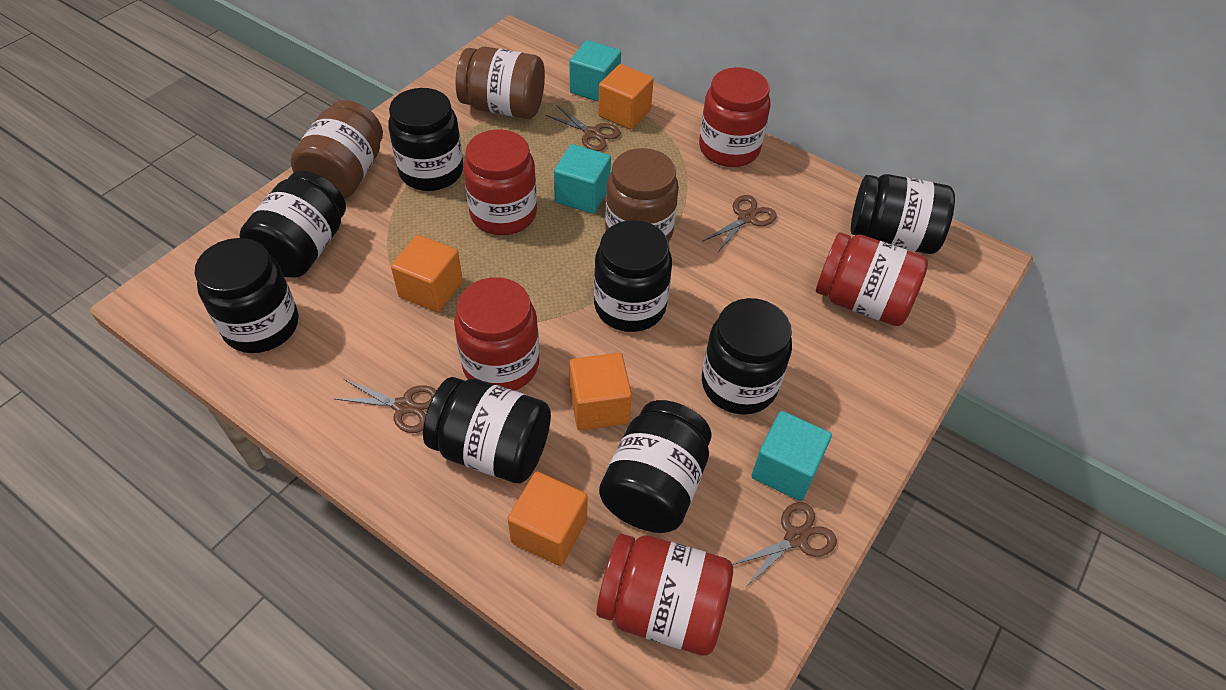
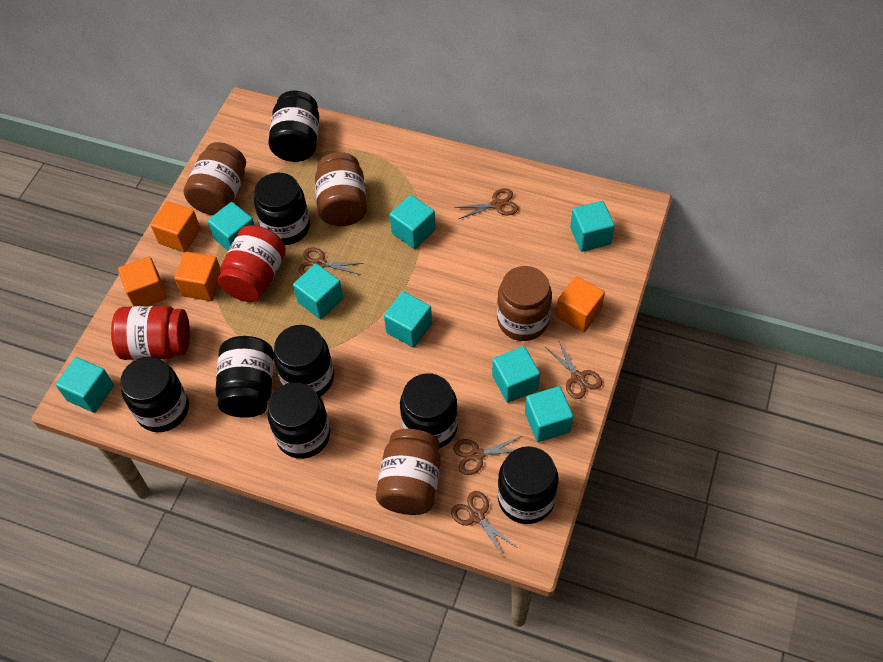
brown jar: [291,100,383,199] [456,47,545,119] [605,148,679,242] = 3 -> [184,142,246,215] [315,152,367,226] [376,429,441,515] [497,266,552,341] = 4
brown scissors: [335,379,437,433] [545,106,621,151] [702,195,777,252] [732,502,837,588] = 4 -> [298,247,364,275] [451,491,516,557] [453,436,522,475] [454,188,518,219] [546,339,602,399] = 5
red jar: [454,277,539,391] [463,129,537,235] [596,534,733,656] [699,67,770,167] [816,233,928,326] = 5 -> [111,306,190,360] [218,225,286,302] = 2
turquoise cube: [554,144,611,214] [569,40,621,102] [751,411,832,501] = 3 -> [55,357,114,413] [208,202,255,251] [293,263,343,319] [384,291,432,348] [389,195,436,249] [492,346,540,403] [525,386,573,442] [570,201,615,252] = 8

